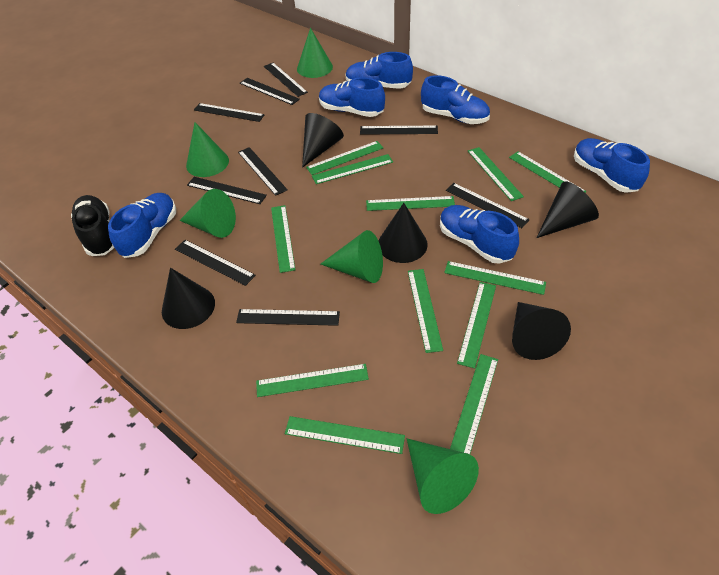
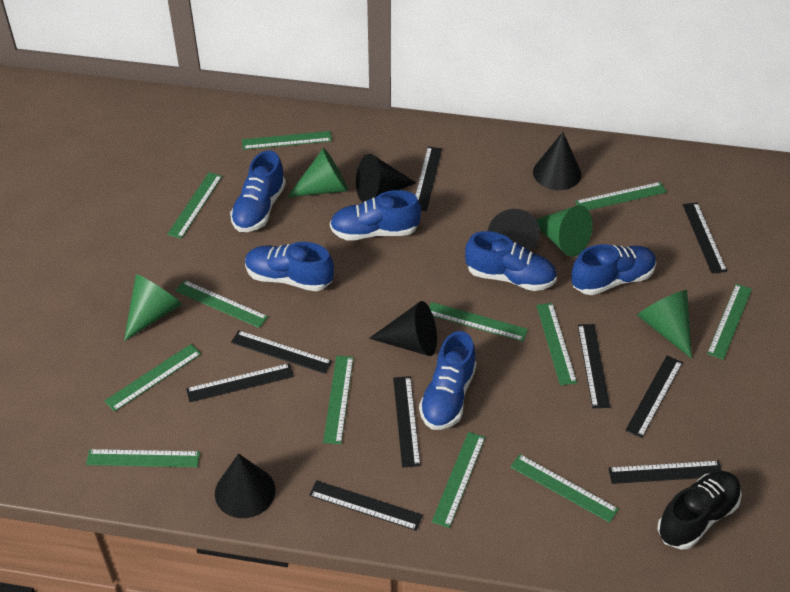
green cone: [179,189,236,238] [186,122,229,177] [297,28,333,78] [321,230,383,283] [407,439,479,514] = 5 -> [124,274,182,341] [287,148,348,197] [536,205,593,257] [637,290,692,359] = 4

